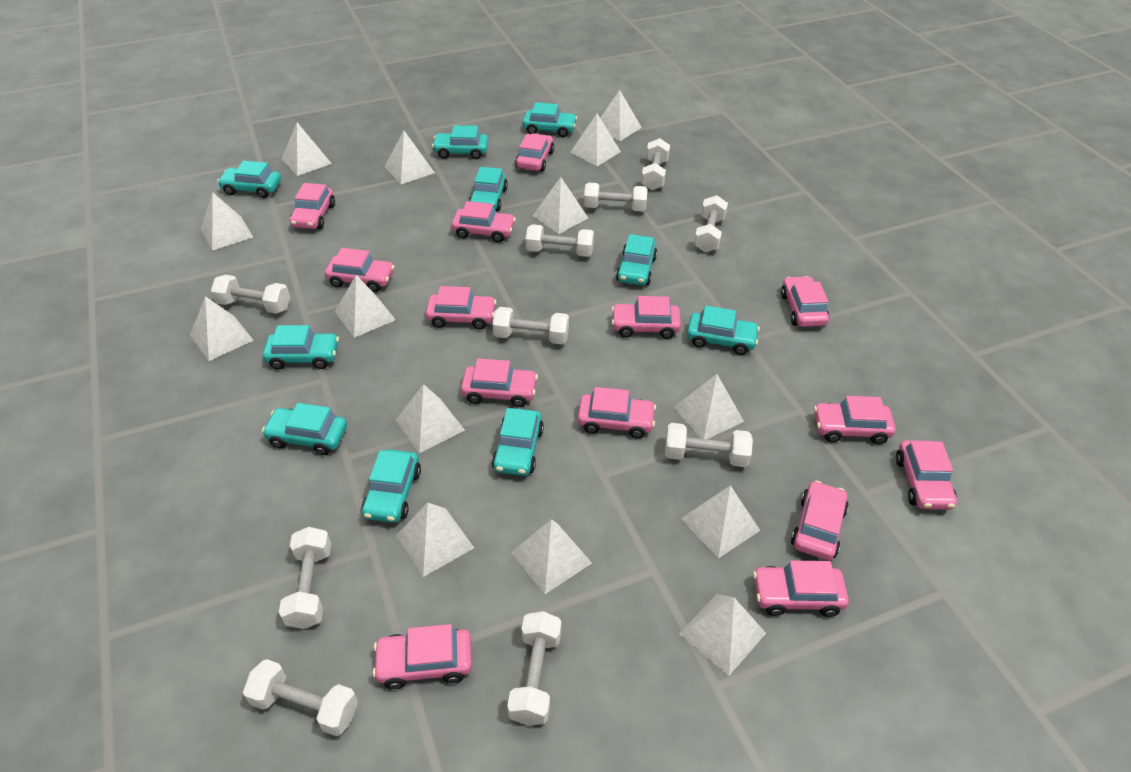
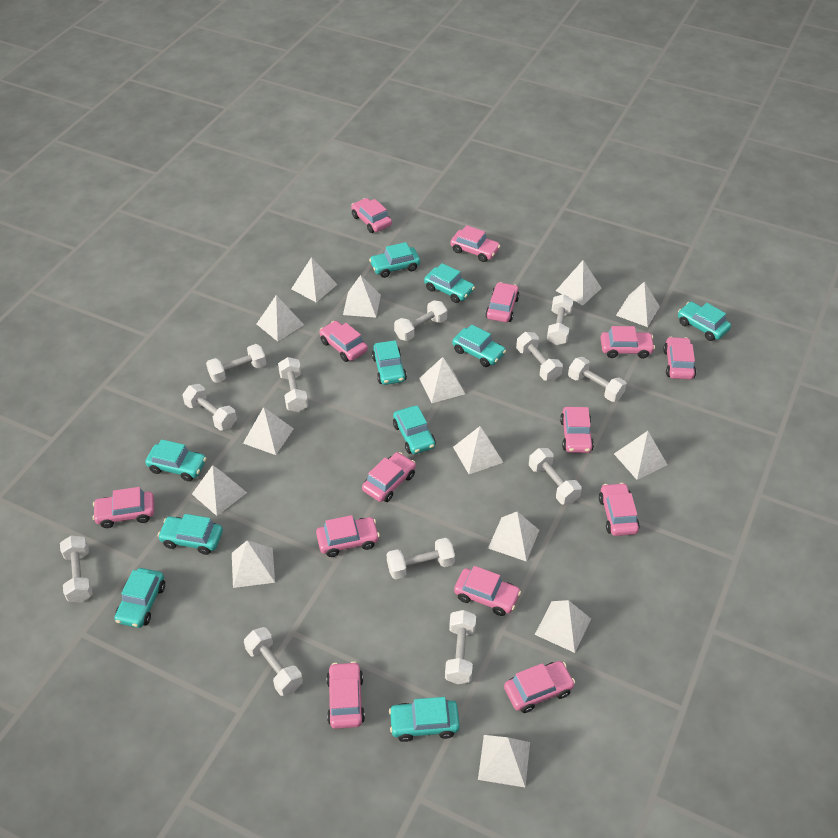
white dumbbell: [211,275,290,314] [243,659,358,736] [279,527,331,629] [492,307,569,344] [507,611,561,726] [526,224,594,257] [584,183,648,211] [641,138,670,190] [665,423,753,467] [694,195,728,252] = 10 -> [60,536,93,602] [182,384,237,431] [206,344,266,383] [244,627,303,696] [278,357,308,412] [387,538,455,579] [394,300,447,341] [445,610,476,684] [516,332,563,381] [529,448,582,505] [547,294,573,345] [568,357,627,402] = 12

